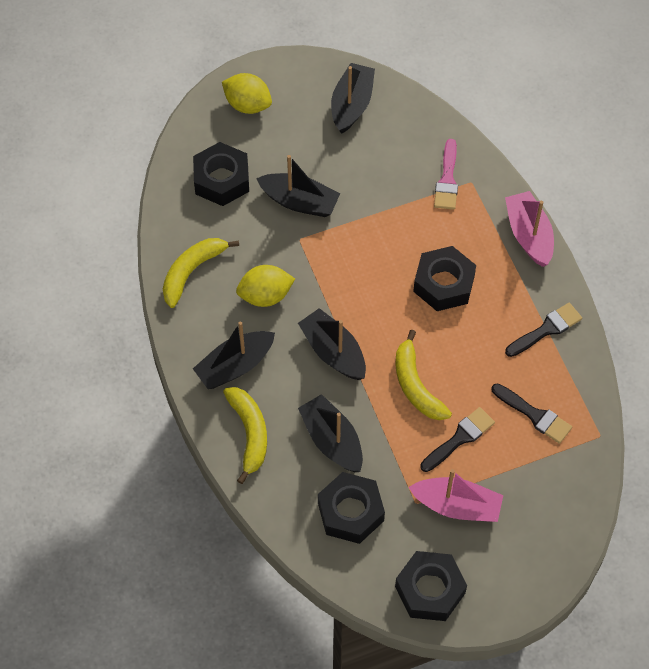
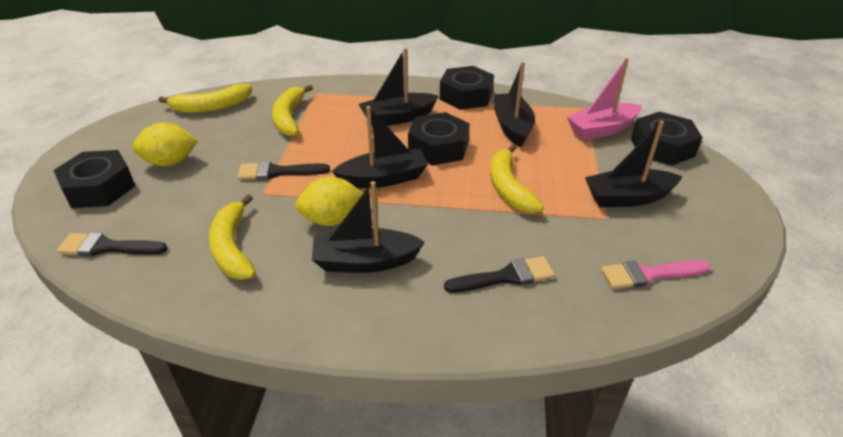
pink boat: [409,469,503,522] [505,191,554,267] = 2 -> [567,58,642,140] = 1
yellow banana: [163,238,239,308] [223,387,267,484] [396,329,452,420] = 3 -> [159,84,252,113] [209,194,256,280] [272,85,313,137] [490,144,544,213] = 4

